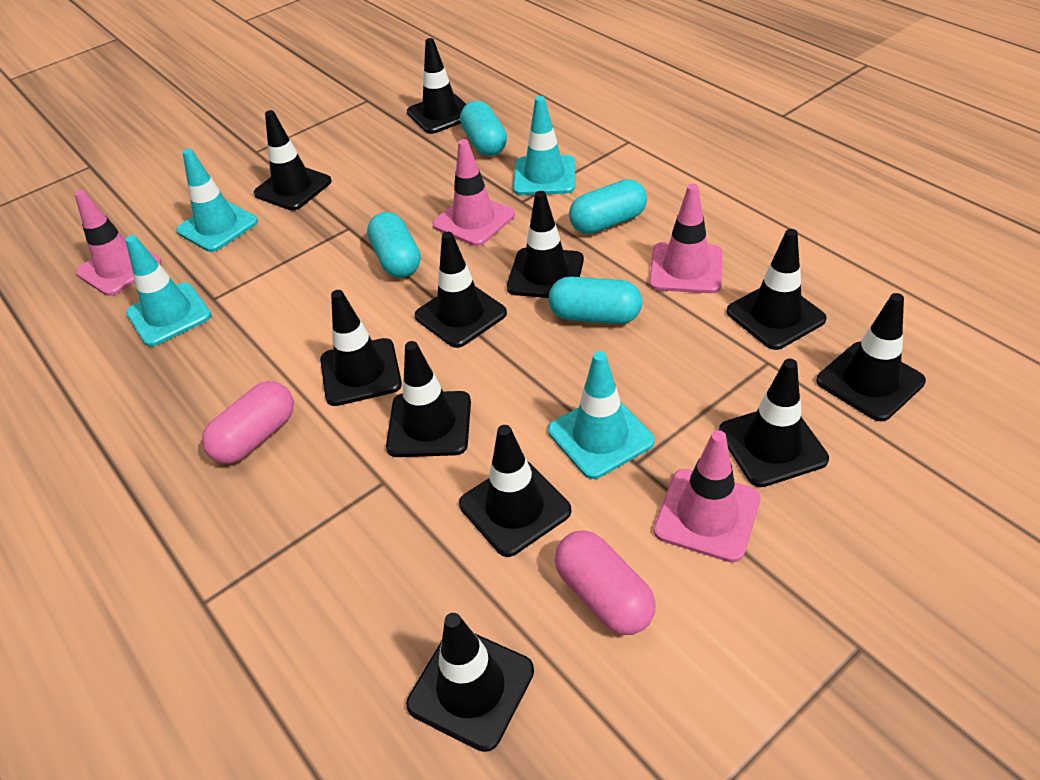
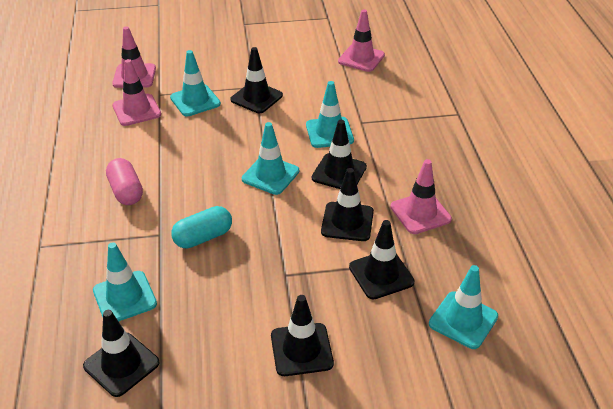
black traffic cone: [254,110,332,210] [320,290,402,406] [386,341,471,457] [406,613,534,752] [407,38,466,134] [415,232,507,348] [459,425,571,557] [507,191,584,298] [719,359,829,487] [727,229,827,350] [817,293,926,421] = 11 -> [83,310,160,397] [231,47,283,113] [271,295,334,376] [312,120,367,189] [321,168,374,241] [349,220,415,300] = 6
pink capsule: [202,381,294,464] [554,531,656,635] = 2 -> [106,158,143,205] = 1
turquoise capsule: [367,212,420,278] [460,101,507,156] [549,277,642,324] [569,179,647,234] = 4 -> [171,206,232,248] = 1
turquoise traffic cone: [125,235,211,347] [176,148,258,252] [513,96,575,195] [548,351,654,479] = 4 -> [93,242,157,322] [170,50,221,116] [242,122,299,195] [306,81,354,148] [429,265,498,349] = 5

